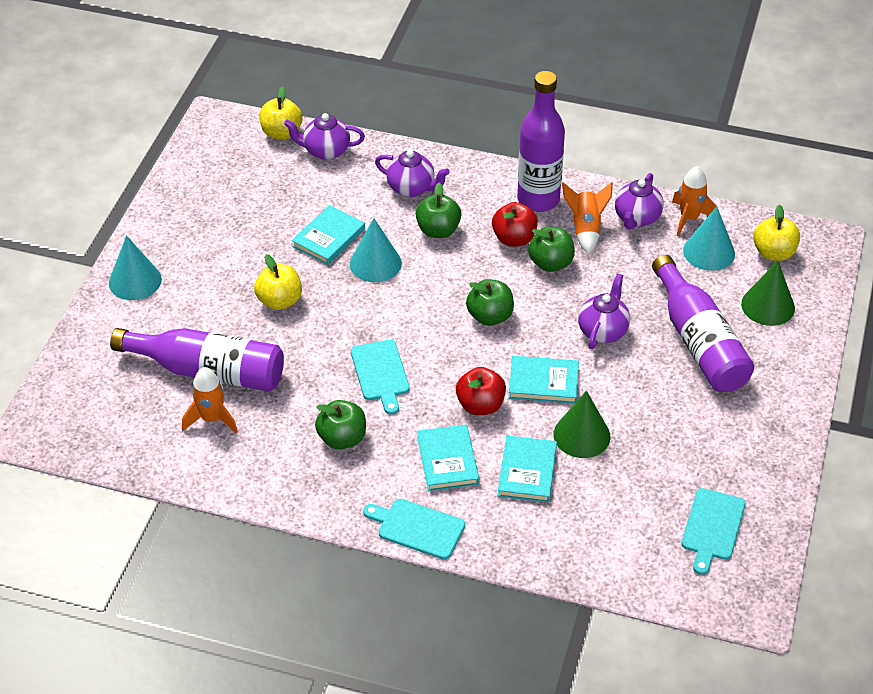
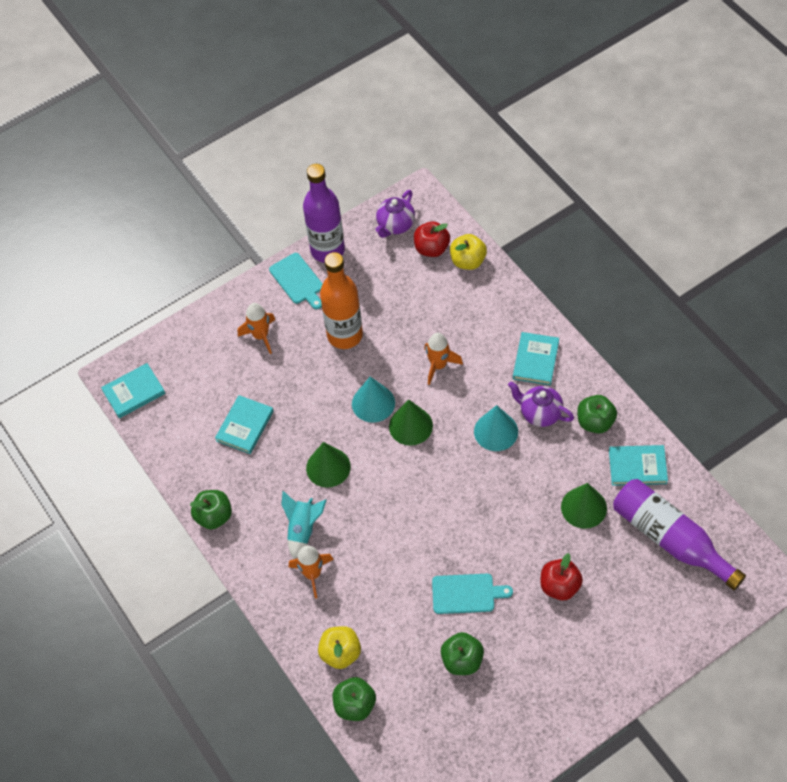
green cone: [554,391,610,458] [741,261,795,326] = 2 -> [306,442,351,488] [389,400,433,446] [561,483,607,529] = 3
orange bottle: none = 0 -> [320,252,363,349] = 1
purple bottle: [110,328,284,392] [517,71,565,212] [652,255,754,392] = 3 -> [303,164,345,263] [613,479,746,590] = 2
purple teapot: [284,113,365,160] [375,150,450,197] [578,273,630,349] [615,173,664,229] = 4 -> [376,190,415,238] [508,381,574,427] = 2
turquoise cone: [109,235,162,300] [350,218,402,282] [683,207,735,271] = 3 -> [352,377,395,423] [474,405,518,451] = 2
turquoise cutting board: [351,340,410,415] [363,499,465,560] [682,488,746,575] = 3 -> [269,253,323,309] [432,574,513,614] = 2
turquoise rocket: none = 0 -> [281,491,327,559] = 1
yellow apple: [254,254,302,310] [259,87,303,140] [753,204,800,261] = 3 -> [318,626,361,669] [450,234,487,270] = 2

